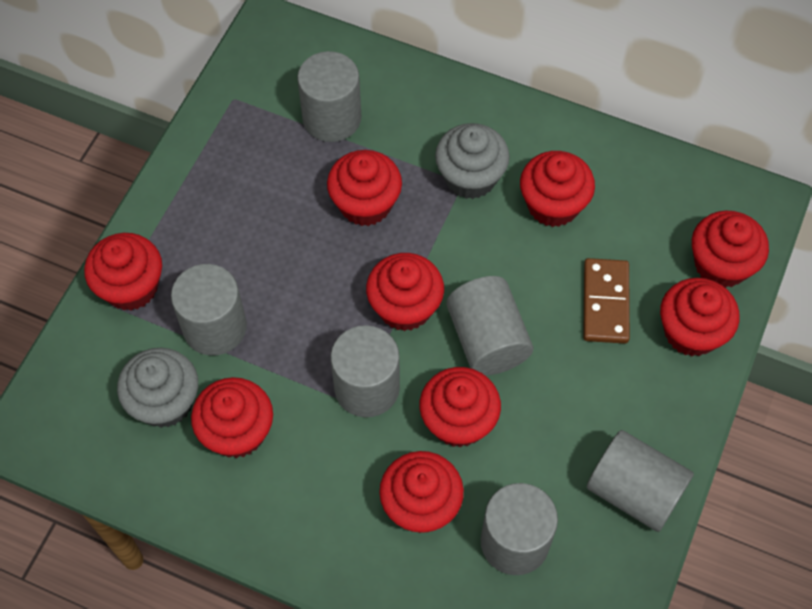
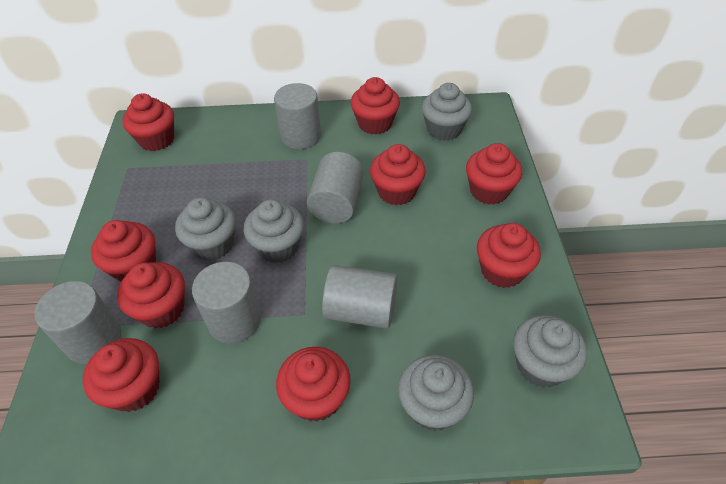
brown domino: [583,258,630,344] = 1 -> none = 0
grey cupcake: [117,348,198,428] [435,123,510,199] = 2 -> [175,197,236,261] [244,199,304,263] [398,355,474,431] [422,83,472,141] [513,315,587,388] = 5
grey cylinder: [171,264,247,356] [297,51,361,142] [330,325,400,417] [447,276,533,376] [481,483,558,575] [587,430,694,532] = 6 -> [35,281,121,364] [192,262,261,344] [274,83,321,149] [307,152,364,223] [322,265,397,329] = 5

